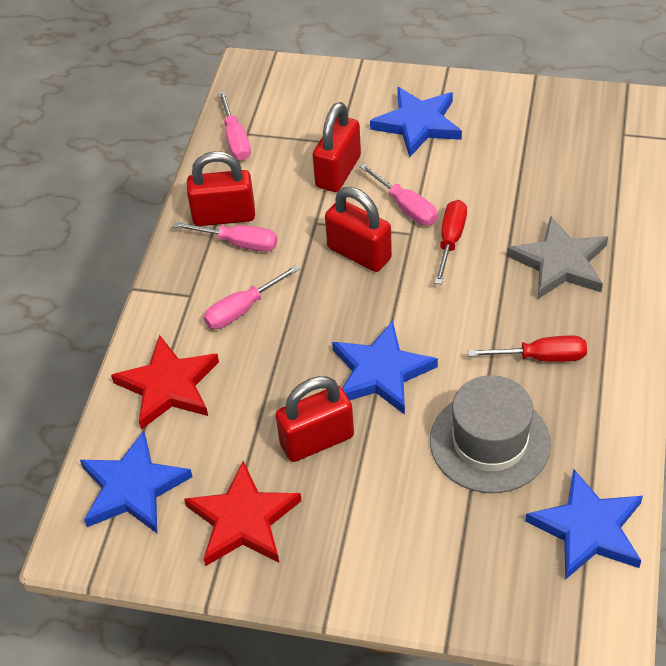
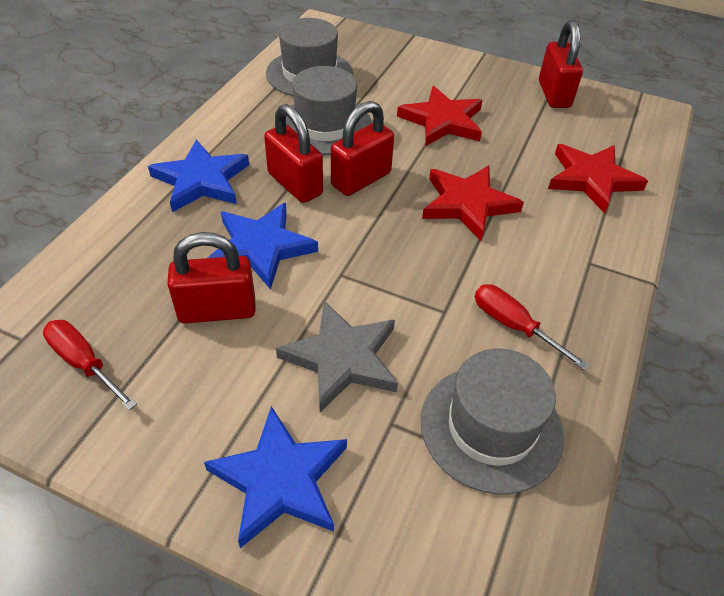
blue star: [80,431,193,533] [332,321,438,415] [370,87,462,157] [525,468,643,580] = 4 -> [148,140,249,212] [204,406,347,548] [208,203,318,290] = 3
grey hat: [430,375,551,493] = 1 -> [266,18,353,96] [286,66,372,155] [421,349,564,495] = 3
pink screwdriver: [173,222,278,252] [204,265,300,329] [218,91,251,161] [360,163,438,226] = 4 -> none = 0
red star: [111,335,219,430] [184,461,302,566] = 2 -> [397,86,483,146] [422,166,524,241] [548,144,648,213] = 3

